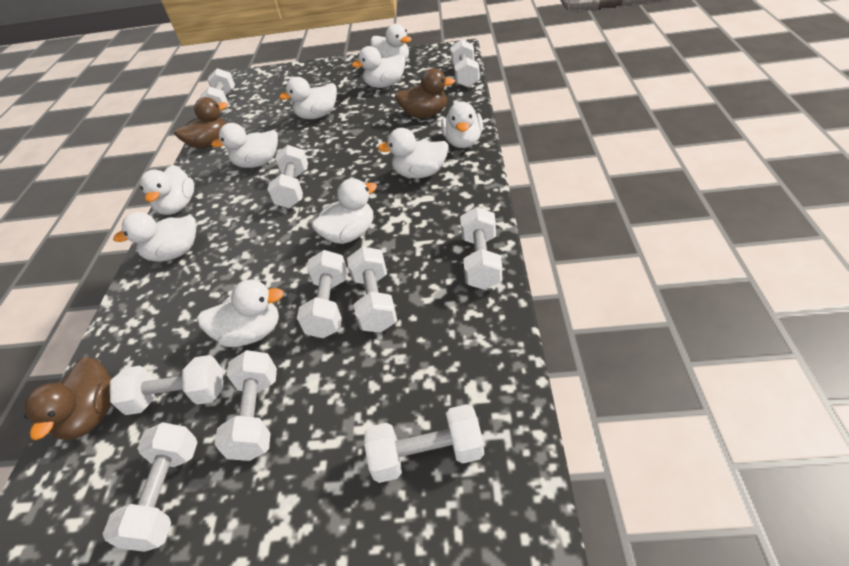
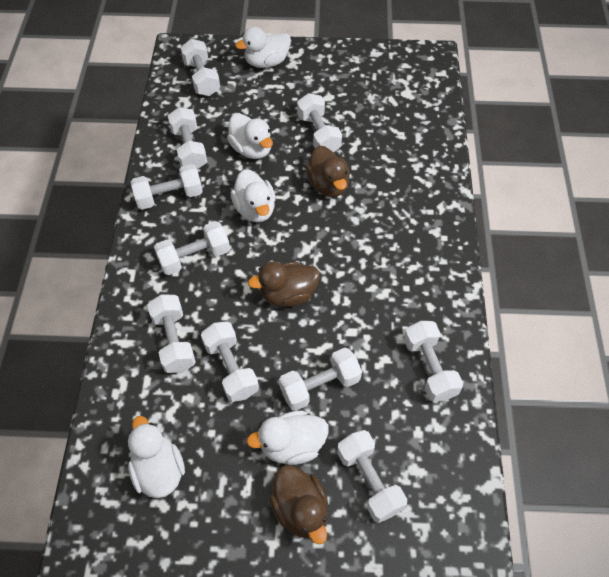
white duck: [113,212,196,262] [140,165,194,215] [197,279,284,347] [211,123,278,168] [279,77,337,119] [311,178,377,244] [352,46,406,88] [371,24,412,60] [378,128,449,178] [441,101,483,148] = 10 -> [128,416,185,498] [227,113,273,159] [231,169,276,222] [235,27,291,68] [247,411,328,465] = 5

